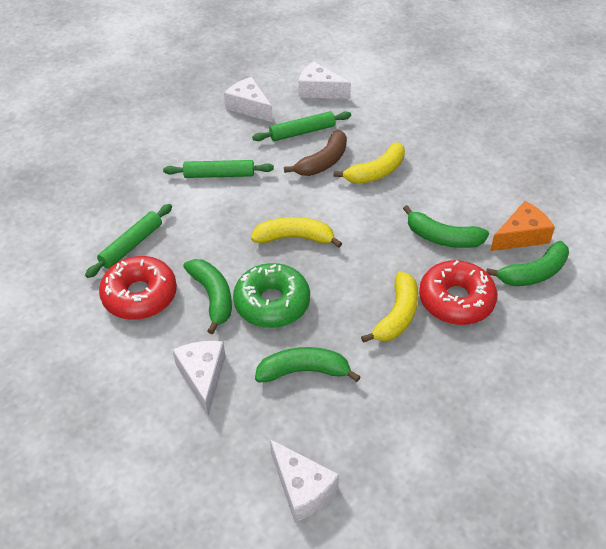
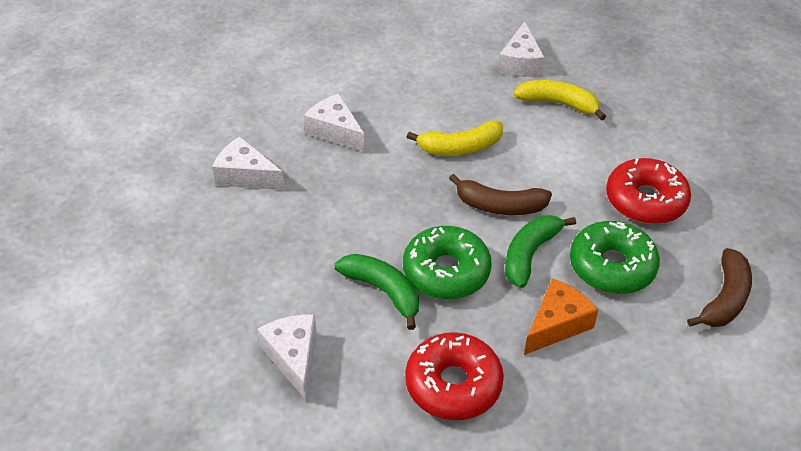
brown banana: [284,130,347,176] = 1 -> [449,174,552,215] [687,248,752,327] = 2
green banana: [183,259,232,334] [255,347,361,382] [403,205,489,248] [486,241,569,286] = 4 -> [335,254,419,330] [505,215,576,288] = 2
green donut: [233,263,310,328] = 1 -> [403,226,492,299] [570,221,660,294] = 2
green rolling pin: [85,204,172,278] [163,160,274,178] [252,111,351,141] = 3 -> none = 0
yellow banana: [251,217,342,248] [334,142,405,184] [361,272,418,343] = 3 -> [407,120,503,156] [514,80,606,121] = 2

